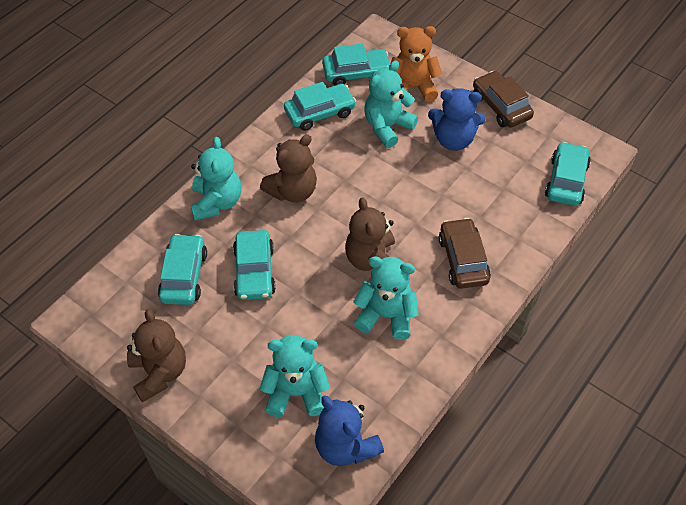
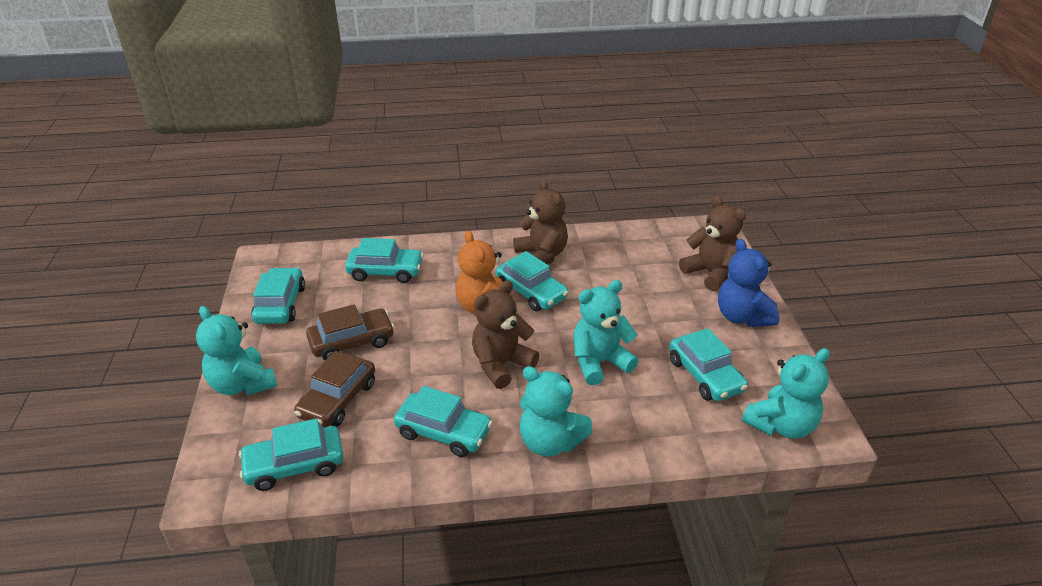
blue teddy bear: [315,395,384,466] [428,88,486,151] = 2 -> [718,239,779,327] = 1
turquoise car: [158,234,207,305] [233,230,276,300] [284,82,356,131] [322,43,391,86] [545,142,591,206] = 5 -> [239,418,344,491] [251,267,305,324] [345,238,424,283] [394,386,493,457] [496,251,569,312] [669,328,748,401] = 6

